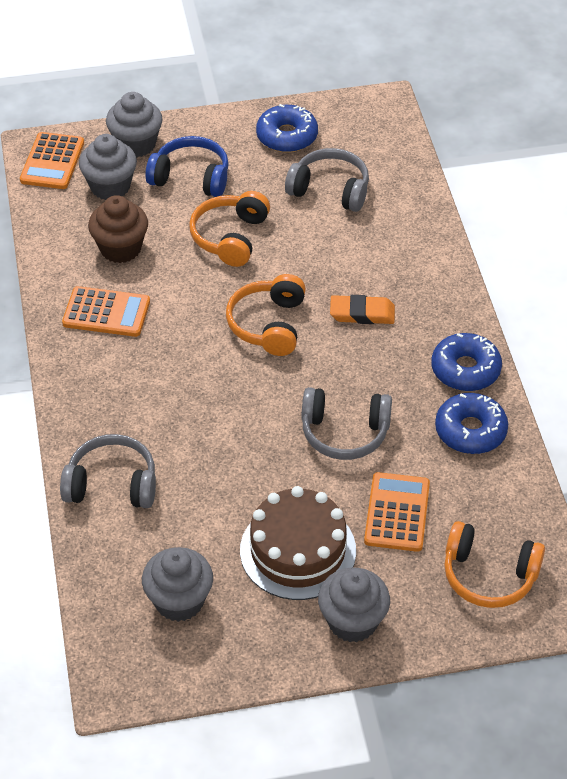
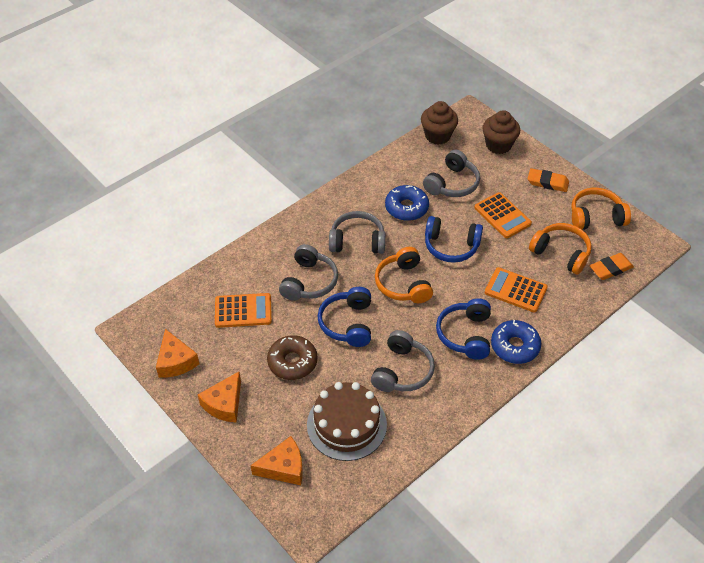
blue donut: [256,104,318,153] [431,333,502,391] [435,393,508,454] = 3 -> [385,185,429,221] [491,320,541,364] = 2
blue headphones: [145,136,229,197] = 1 -> [318,287,371,347] [425,216,483,263] [436,298,491,360] = 3
brown cupcake: [88,195,148,263] = 1 -> [421,101,458,145] [482,110,520,154] = 2
brown donut: none = 0 -> [267,335,317,380] = 1
grey cupcake: [79,134,137,200] [106,92,163,158] [142,547,213,622] [318,568,390,643] = 4 -> none = 0
grey headphones: [60,434,156,508] [285,148,369,212] [302,387,392,460] = 3 -> [279,244,338,301] [329,211,385,254] [371,330,435,392] [423,149,480,197] = 4
orange cheese: none = 0 -> [156,329,200,378] [198,371,241,423] [250,436,303,485] = 3
orange eraser: [330,295,395,324] = 1 -> [528,168,569,192] [590,253,634,280] = 2

